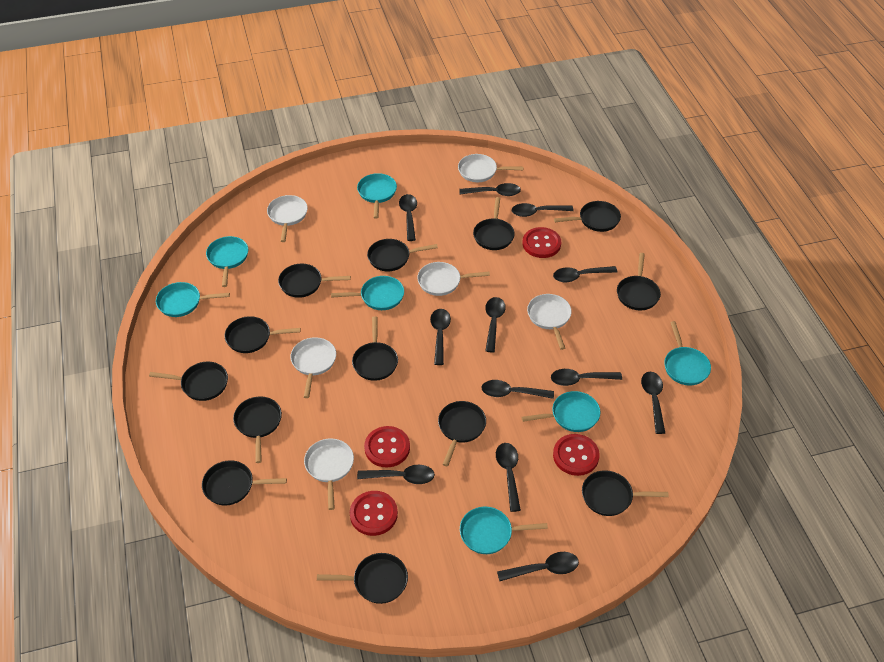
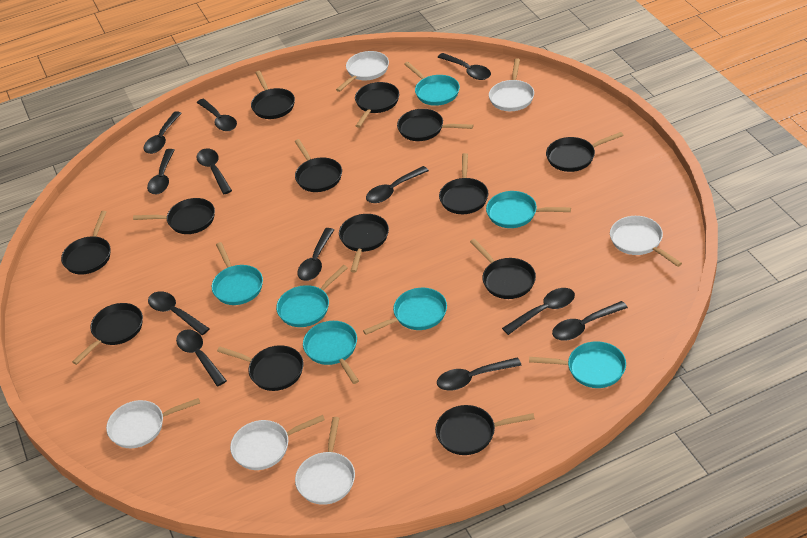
red button: [350,491,398,536] [364,426,410,467] [523,227,561,258] [553,434,600,476] = 4 -> none = 0

